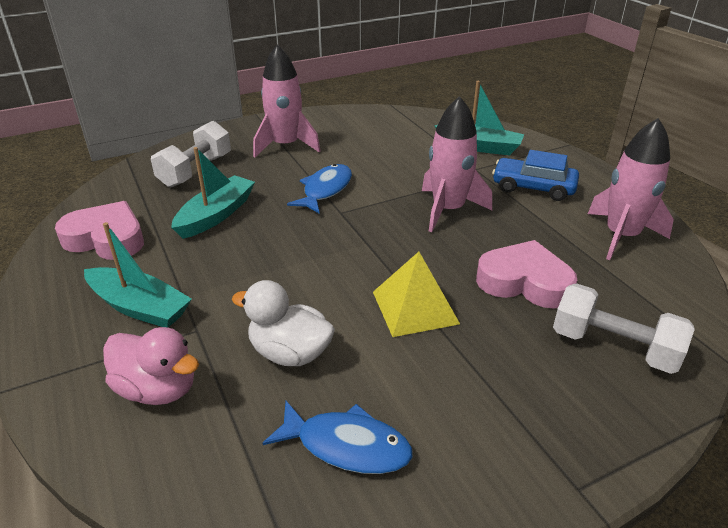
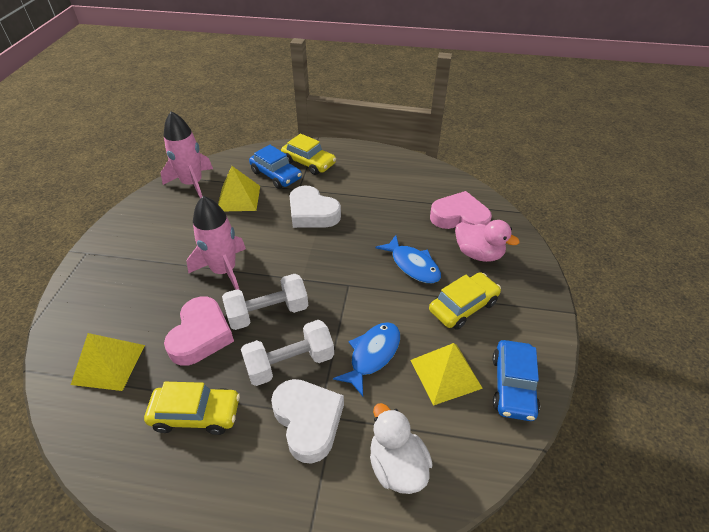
blue car: [492,150,579,201] = 1 -> [249,145,302,189] [492,340,540,421] = 2
pink rocket: [253,44,321,157] [422,96,492,232] [588,118,674,260] = 3 -> [161,111,213,198] [187,196,246,290] = 2
turquoise boat: [84,222,192,327] [171,147,255,239] [434,81,524,155] = 3 -> none = 0
white heart: none = 0 -> [271,379,344,464] [289,185,341,228] = 2
yellow car: none = 0 -> [144,382,240,435] [281,134,336,175] [429,272,501,330] = 3
yellow pyramid: [373,252,460,337] = 1 -> [71,333,145,391] [218,166,260,211] [410,343,483,406] = 3

